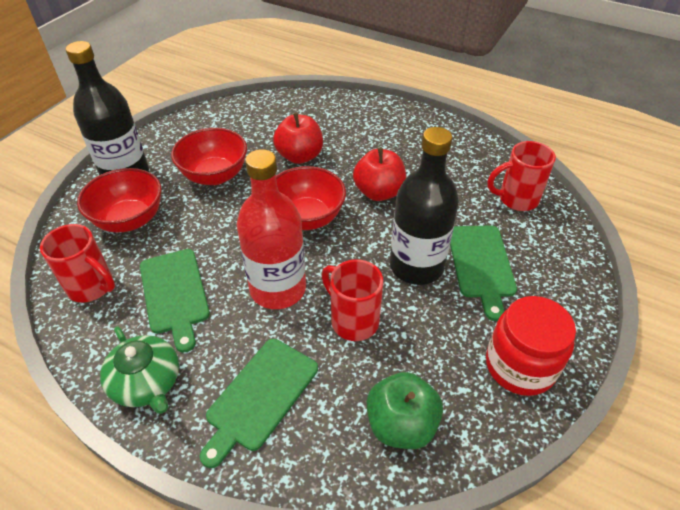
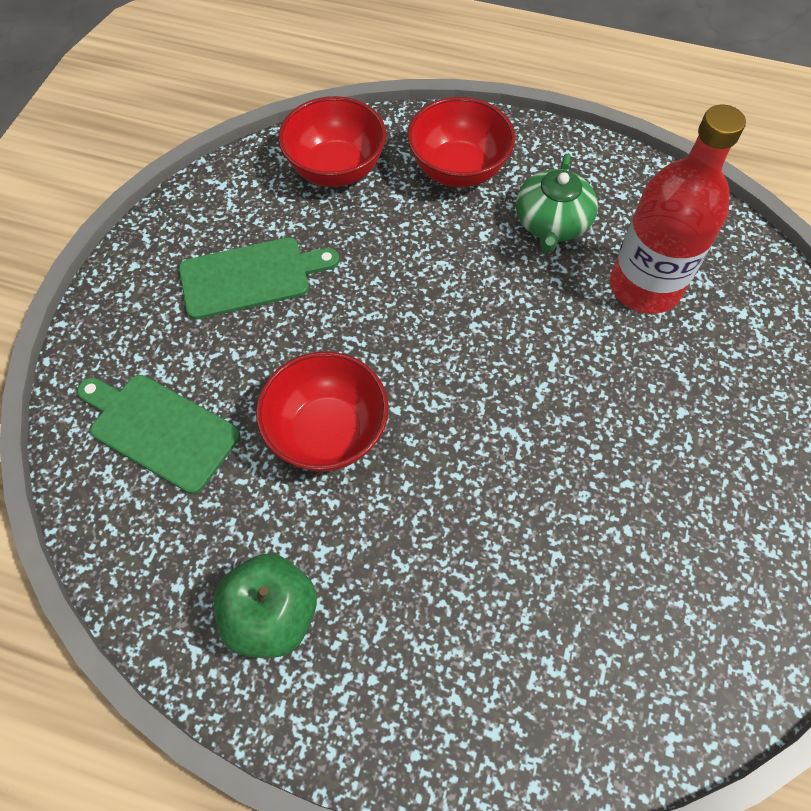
black bottle: [66,41,149,175] [390,127,459,285] = 2 -> none = 0
green cutting board: [140,249,210,353] [200,339,318,468] [450,225,517,321] = 3 -> [77,375,240,494] [179,237,339,320] = 2
red apple: [273,113,323,164] [353,148,406,201] = 2 -> none = 0
red jar: [486,296,576,396] = 1 -> none = 0
red mug: [40,224,115,302] [322,259,383,341] [487,141,556,211] = 3 -> none = 0

